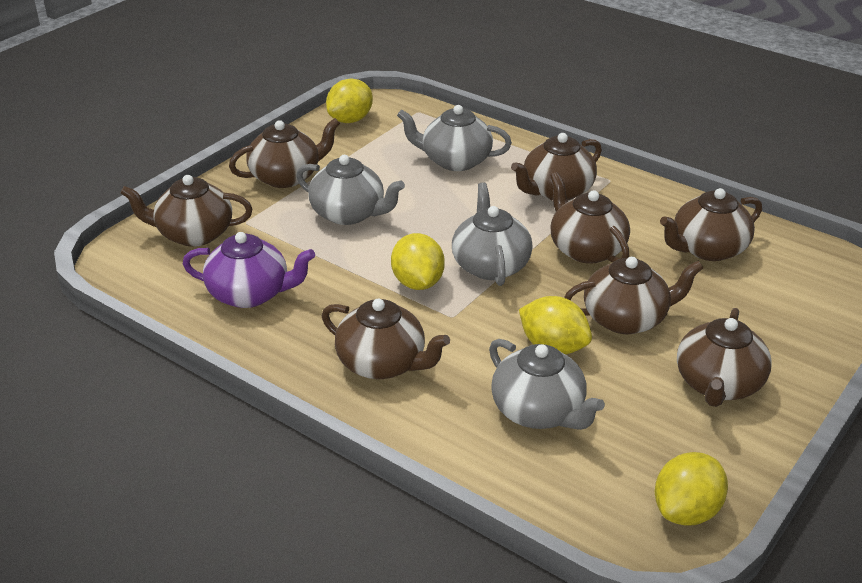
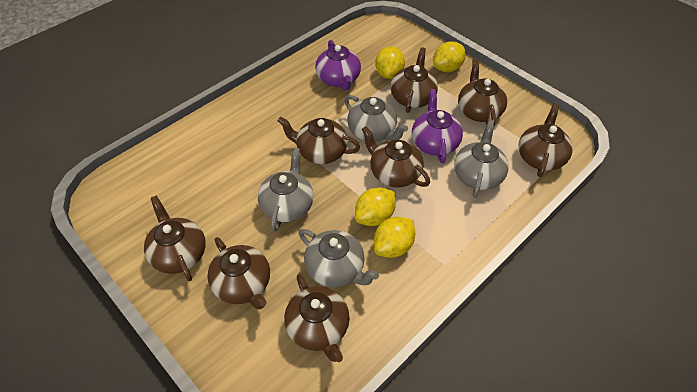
purple teapot: [183,232,315,308] = 1 -> [315,40,361,90] [412,89,463,163] = 2

